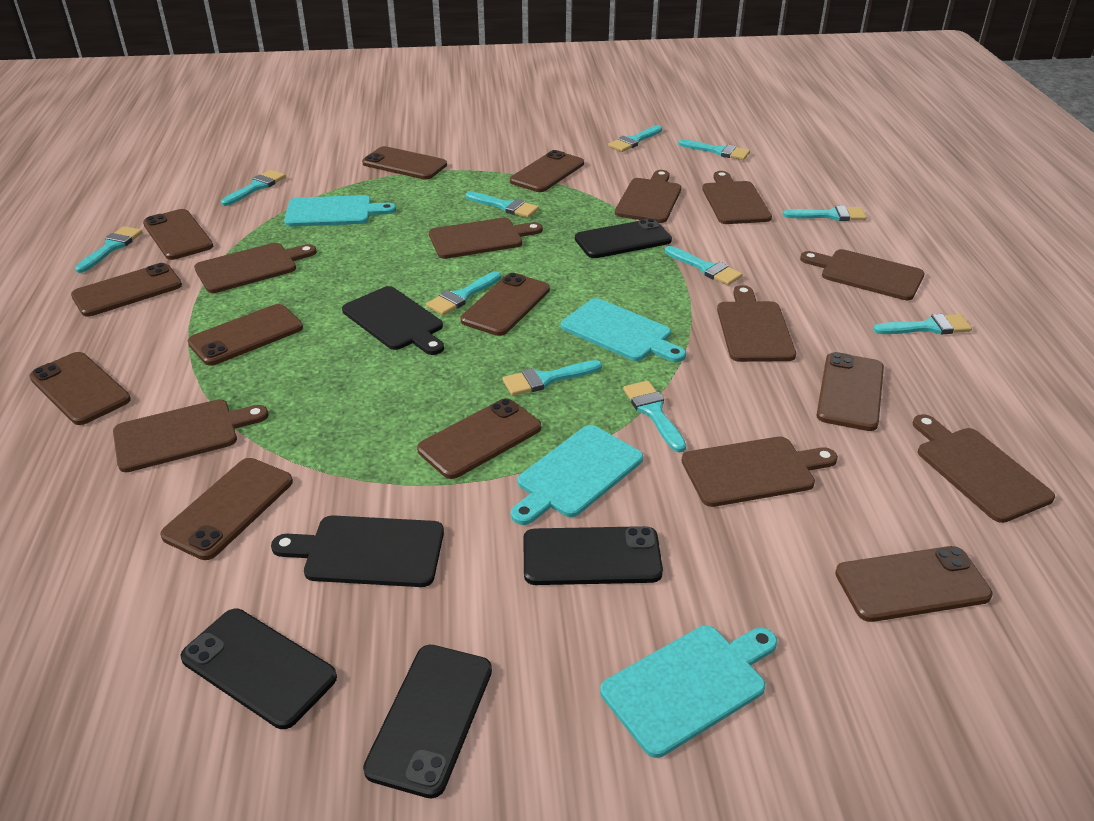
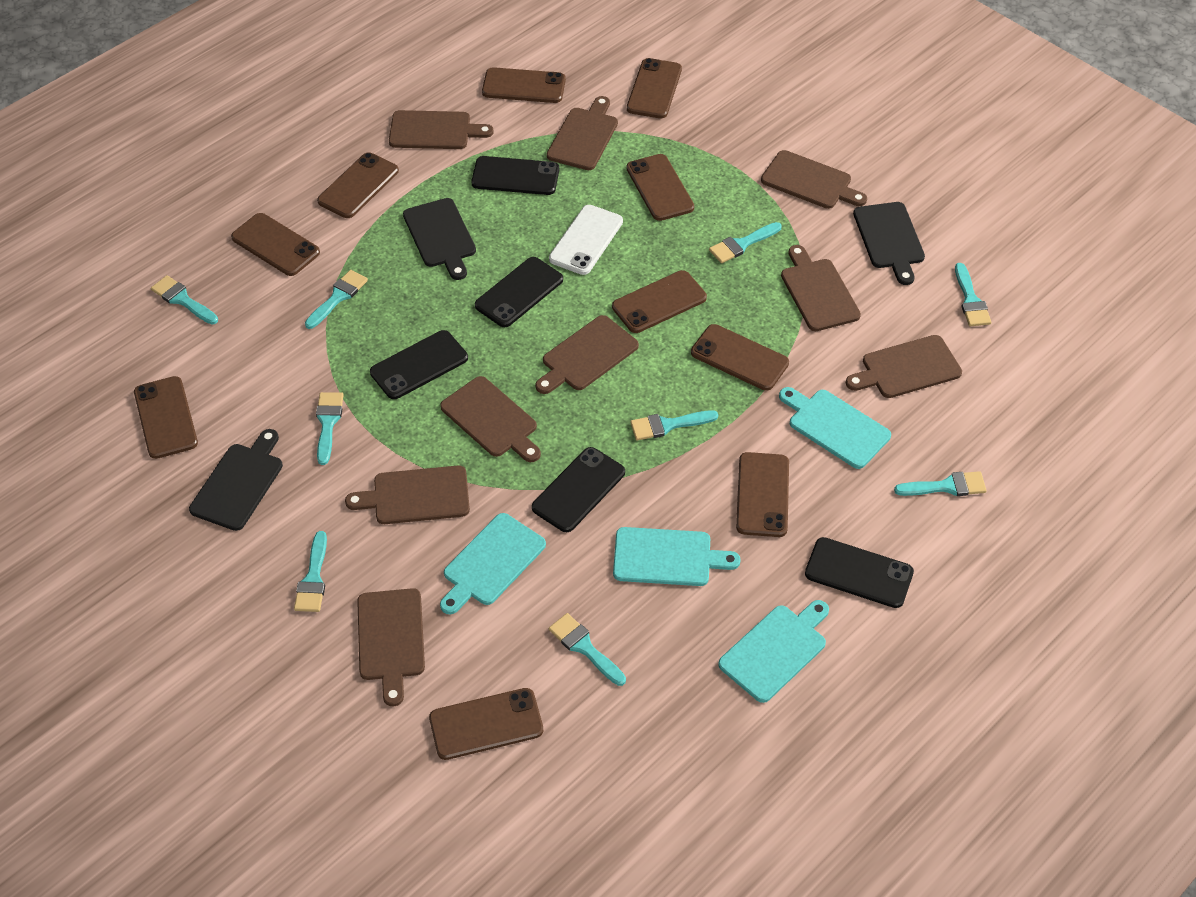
black cutting board: [271,515,444,587] [342,286,444,355] = 2 -> [189,429,283,531] [403,198,476,280] [853,202,925,285] = 3
black phone: [180,609,337,729] [363,645,492,798] [523,526,663,585] [575,218,672,258] = 4 -> [370,330,468,399] [471,156,559,195] [475,257,563,327] [532,447,625,532] [805,537,914,608] = 5
brown phone: [29,352,131,425] [71,263,182,317] [143,209,213,260] [160,458,293,560] [188,304,303,366] [362,146,447,180] [417,398,541,479] [461,273,550,336] [510,150,584,192] [817,352,884,431] [835,546,993,622] = 11 -> [134,376,198,459] [231,213,320,276] [317,153,399,218] [429,688,543,760] [482,67,566,103] [612,270,707,333] [626,154,694,221] [627,58,682,118] [691,324,789,391] [736,452,789,537] = 10
turquoise brush: [75,226,143,273] [221,170,286,206] [426,271,501,315] [466,192,539,218] [502,360,602,396] [608,125,662,152] [623,381,686,452] [665,246,743,285] [678,139,750,160] [783,206,867,221] [873,314,972,334] = 11 -> [151,275,218,324] [294,531,327,612] [305,270,368,329] [316,392,343,465] [549,613,626,686] [630,410,718,440] [709,222,782,263] [894,471,987,496] [955,263,991,326] = 9
white phone: none = 0 -> [549,205,623,275] = 1

